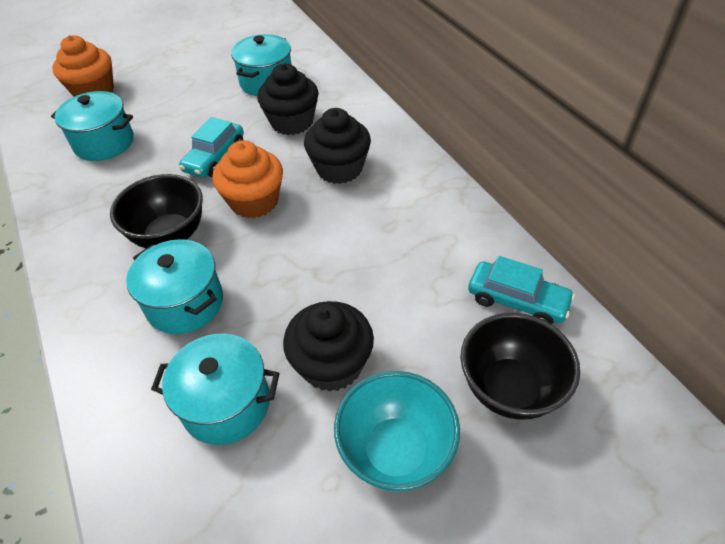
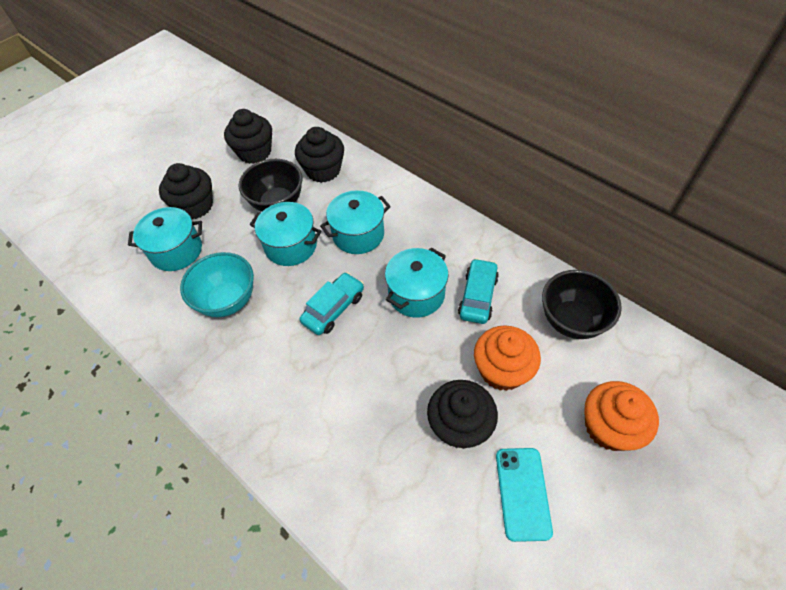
black cupcake: [257,63,319,135] [283,301,374,392] [304,108,371,184] = 3 -> [159,163,213,219] [224,109,272,164] [295,127,344,183] [427,380,498,449] = 4
turquoise phone: none = 0 -> [496,448,553,542] = 1

